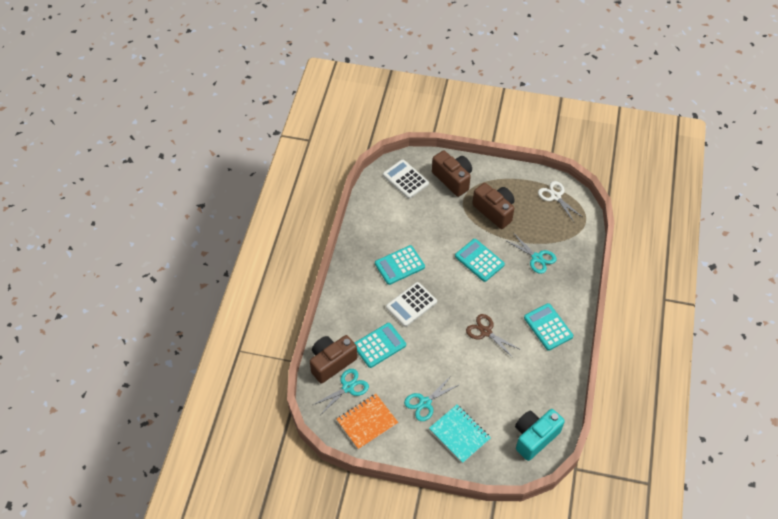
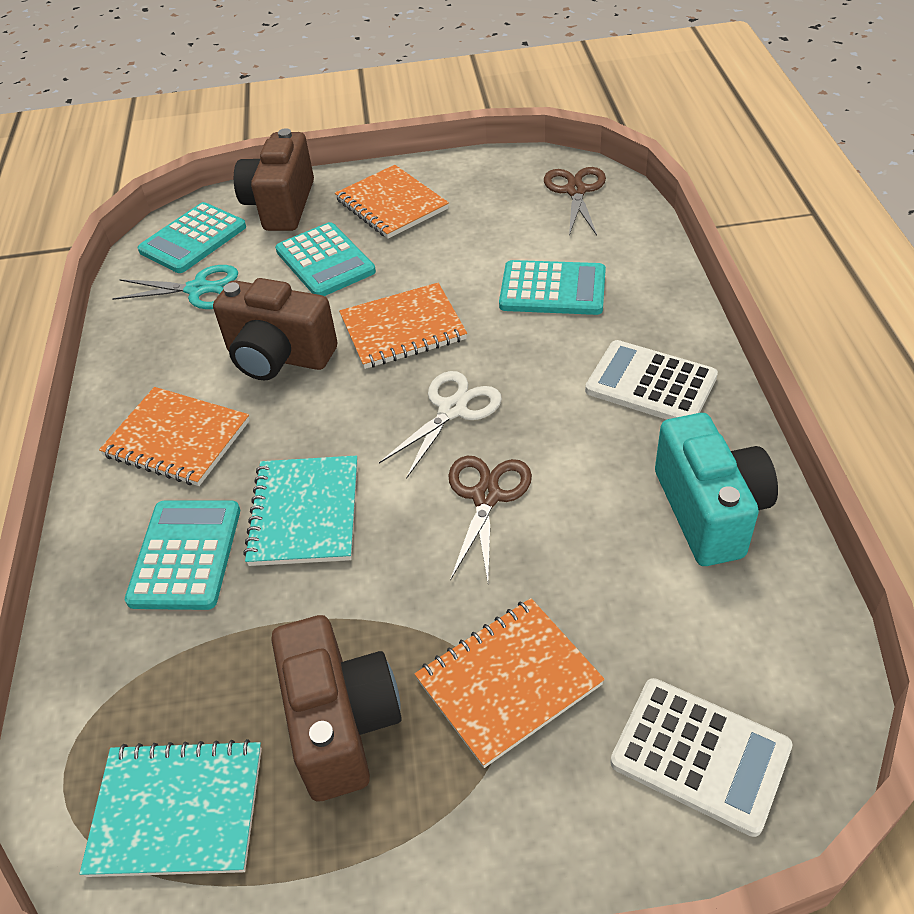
brown scissors: [466,314,521,358] = 1 -> [448,456,532,582] [544,167,606,236] = 2
orange notebook: [336,394,398,450] = 1 -> [99,387,250,486] [335,165,449,239] [339,283,467,369] [415,598,605,768] = 4
turquoise notebook: [429,405,491,463] = 1 -> [80,739,262,877] [243,456,358,566] = 2
turquoise scissors: [313,369,369,414] [404,375,460,421] [505,233,557,274] = 3 -> [112,265,238,309] = 1

